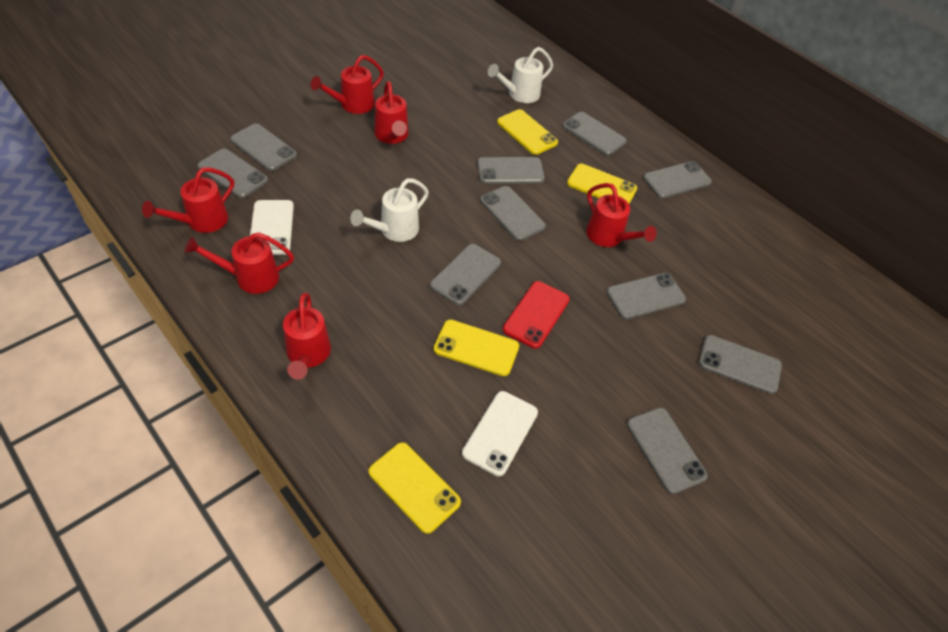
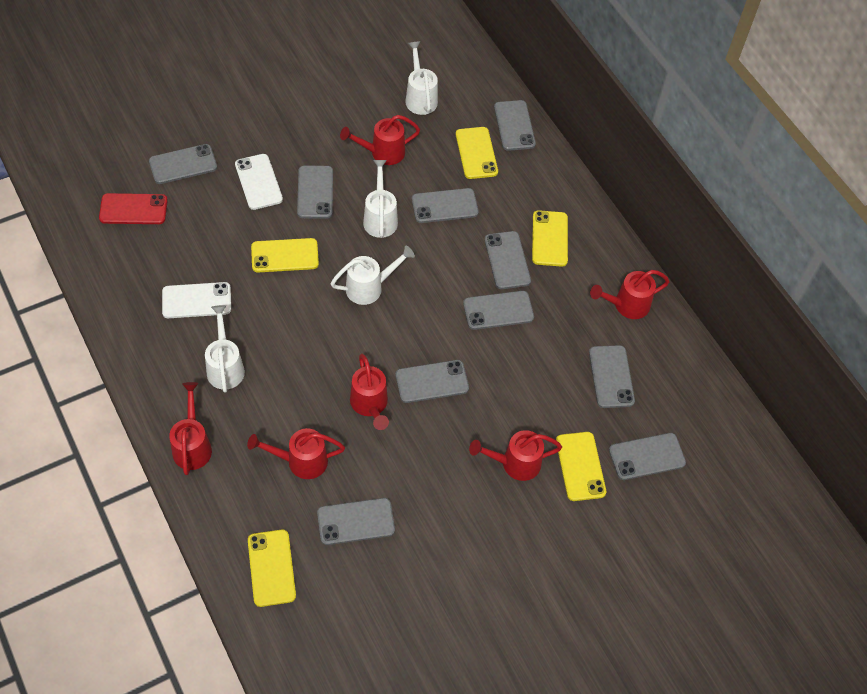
white watering can: [350,178,429,242] [488,47,553,103] = 2 -> [205,305,245,393] [330,246,415,305] [363,160,398,238] [405,41,438,115] = 4
yellow phone: [369,442,461,534] [434,319,519,376] [497,109,558,155] [567,164,637,204] = 4 -> [248,530,296,607] [251,238,319,272] [456,127,498,179] [532,210,568,267] [556,432,606,501] = 5

